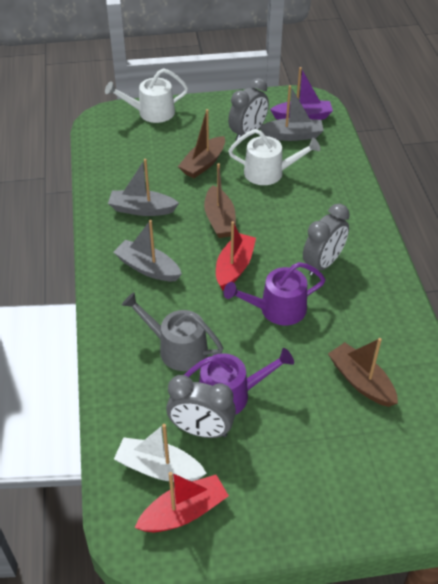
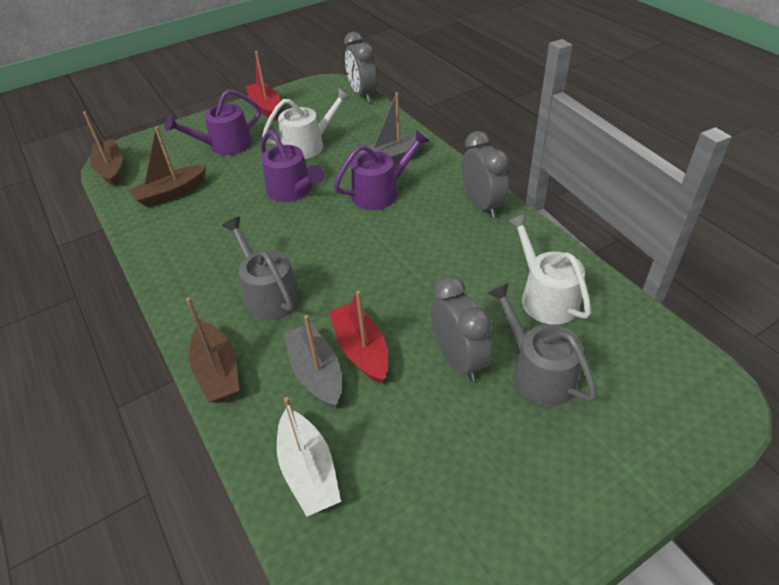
grey boat: [108,159,179,216] [113,220,182,281] [259,85,324,141] = 3 -> [284,315,341,408] [358,92,427,164] = 2
grey watering can: [122,292,223,371] = 1 -> [222,217,301,321] [488,283,597,407] = 2
purple boat: [270,67,333,120] = 1 -> none = 0
purple watering can: [184,348,294,415] [224,262,326,325] = 2 -> [164,89,261,155] [260,130,325,202] [334,130,429,210] = 3

